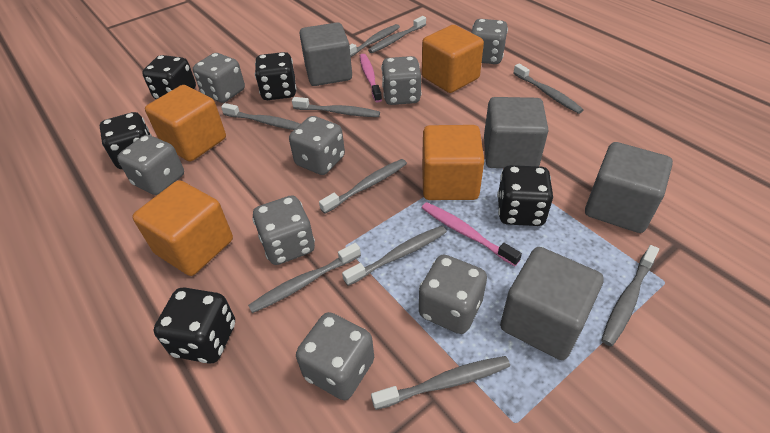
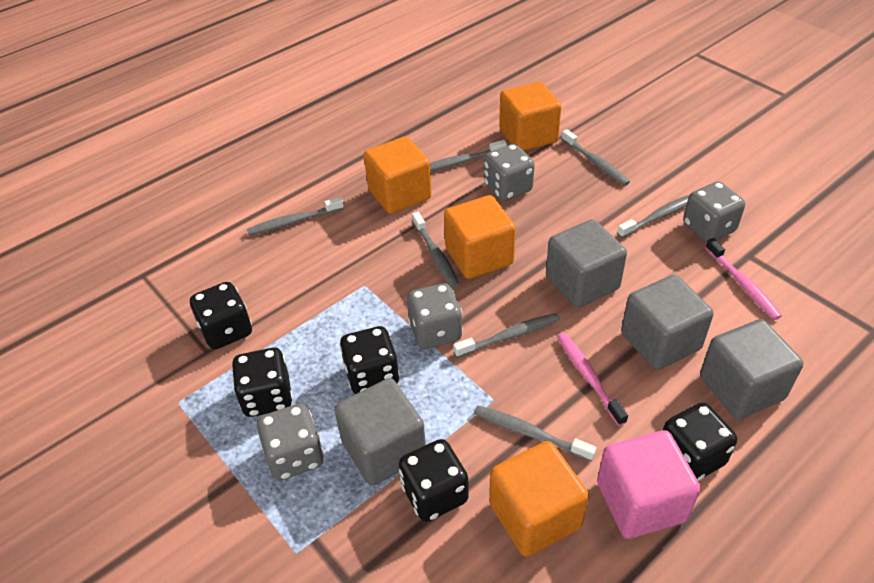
grey dice: [117,135,184,195] [193,53,245,103] [252,195,315,265] [289,116,345,175] [296,312,374,400] [381,56,421,105] [419,255,487,334] [471,19,508,64] = 8 -> [257,403,324,480] [407,283,463,349] [484,144,535,201] [683,182,745,242] = 4
grey toothbrush: [221,103,300,130] [248,243,361,313] [292,97,380,117] [319,159,407,214] [342,226,447,286] [350,24,400,57] [368,16,426,53] [371,356,510,410] [513,64,584,114] [601,245,659,346] = 10 -> [247,197,344,235] [412,212,459,288] [430,140,507,172] [453,313,560,358] [474,405,596,461] [561,129,630,186] [617,195,689,238] = 7
pink cube: none = 0 -> [597,430,701,539] = 1

